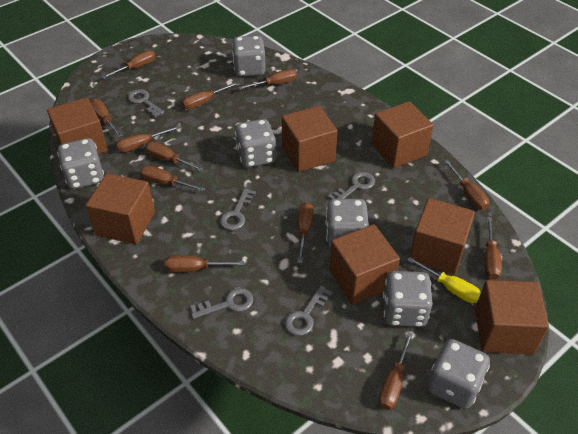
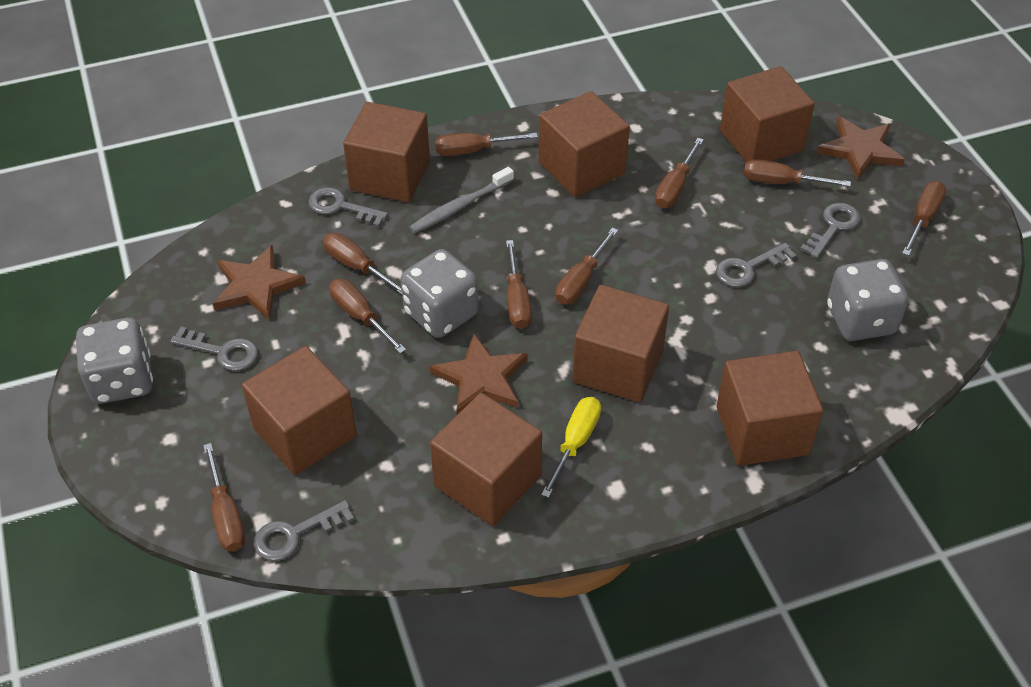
brown screwdriver: [90,99,123,137] [102,50,155,79] [116,126,181,152] [140,166,205,192] [145,142,204,171] [165,255,244,272] [182,82,238,109] [239,69,297,90] [297,202,314,263] [379,332,413,410] [444,160,489,210] [484,217,502,279] = 12 -> [203,443,245,552] [323,233,402,295] [329,279,406,354] [435,133,538,156] [506,240,532,329] [556,228,618,305] [655,138,704,208] [744,159,851,187] [902,181,946,256] = 9
brown star: none = 0 -> [213,245,306,320] [430,333,528,415] [817,116,905,181] = 3
grey dice: [57,138,104,189] [232,35,266,77] [235,119,276,168] [325,199,369,248] [383,271,433,327] [427,339,490,409] = 6 -> [76,318,153,404] [401,249,479,338] [827,259,909,341] = 3
grey toothbrush: none = 0 -> [409,167,514,233] = 1

